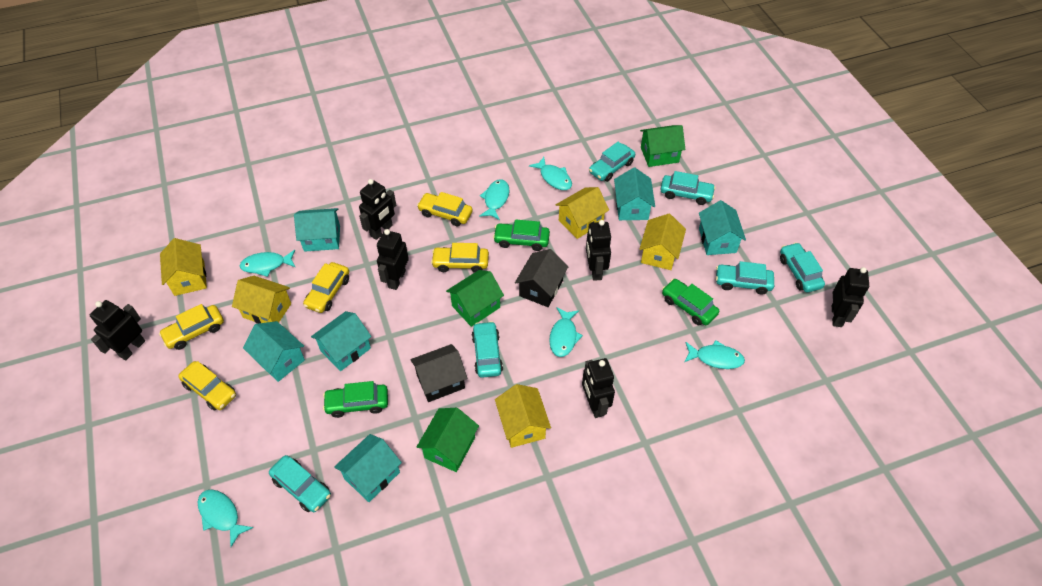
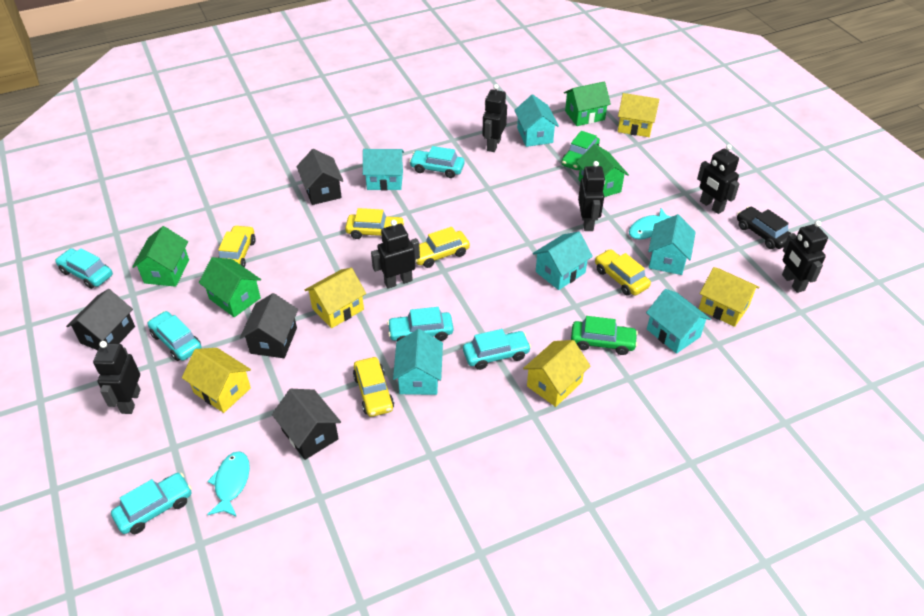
black car: none = 0 -> [737,206,792,249] = 1
black house: [410,344,467,402] [515,249,568,307] = 2 -> [66,289,135,350] [240,293,298,358] [272,389,341,460] [296,149,343,205] = 4
green car: [323,381,388,418] [493,219,550,251] [662,279,719,325] = 3 -> [561,131,600,170] [571,316,638,355] = 2
green house: [417,408,479,472] [446,270,504,327] [640,125,685,167] = 3 -> [132,226,189,287] [199,257,261,317] [564,81,611,126] [576,144,629,197] = 4
turquoise fish: [198,490,253,547] [240,250,295,277] [479,179,509,220] [529,157,572,190] [549,307,583,357] [684,340,745,369] = 6 -> [207,451,250,517] [629,208,671,239] = 2

